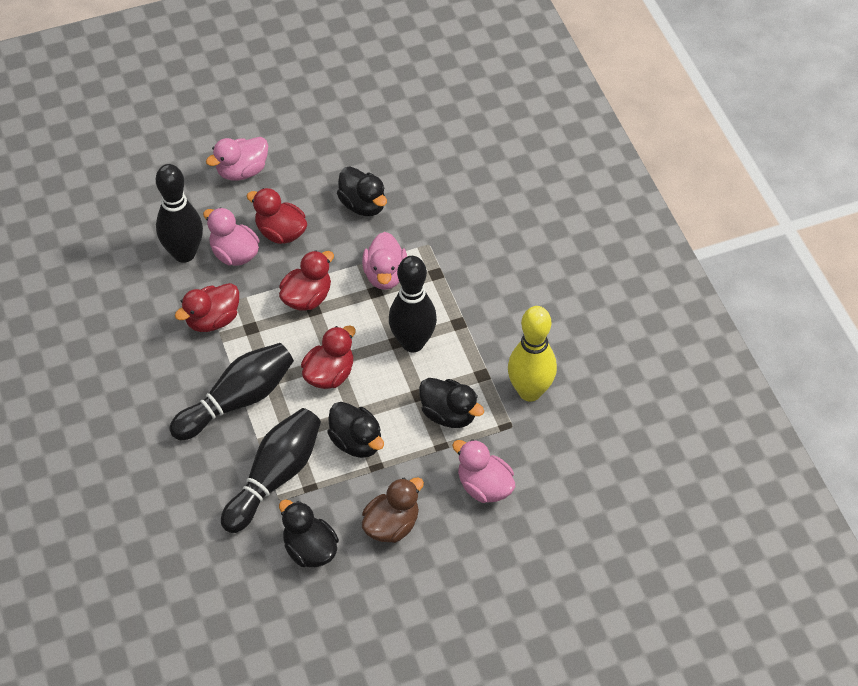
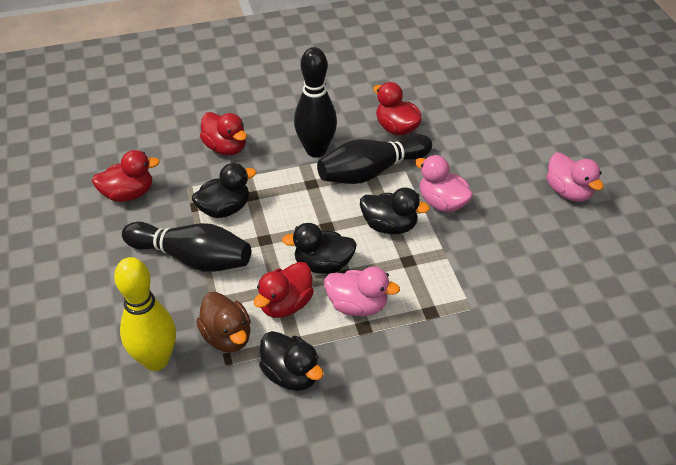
black bowling pin: [156,164,203,263] [169,343,294,440] [221,408,321,533] [389,256,437,352] = 4 -> [122,222,251,272] [294,47,337,157] [317,134,432,184] = 3
pink duck: [203,207,259,266] [206,137,268,181] [362,232,407,290] [452,439,515,503] = 4 -> [324,267,400,316] [415,155,473,212] [546,153,604,202] = 3

